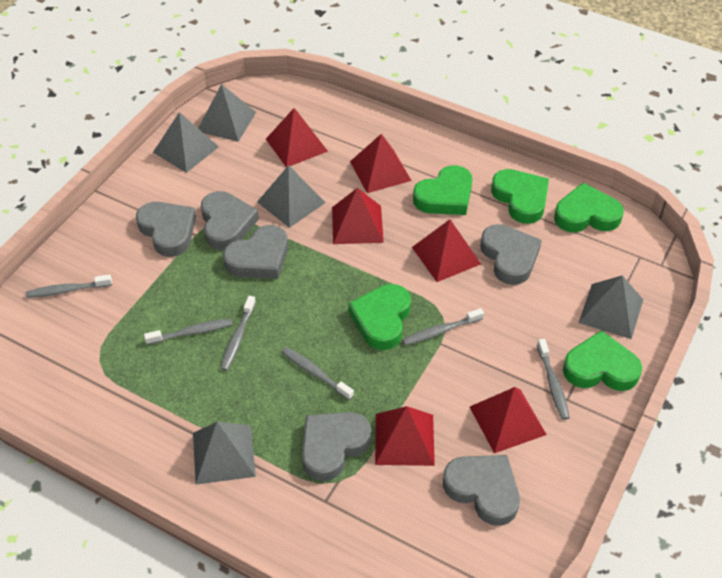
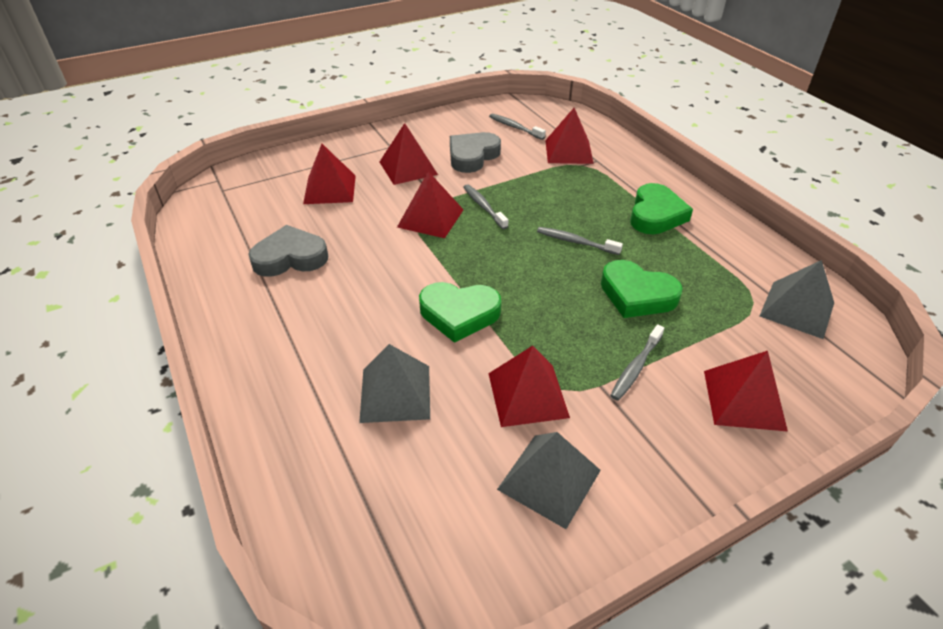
green heart: [348,284,411,350] [413,165,472,215] [491,169,549,224] [554,183,624,233] [563,330,642,391] = 5 -> [419,282,501,343] [601,260,682,318] [630,183,693,234] = 3
grey heart: [136,202,196,257] [201,191,259,250] [223,225,288,279] [302,412,372,481] [443,455,520,526] [480,224,542,285] = 6 -> [248,225,328,277] [450,132,501,173] = 2
grey pyramid: [153,112,219,173] [193,422,256,485] [198,84,256,142] [257,165,326,228] [579,275,643,339] = 5 -> [359,344,430,423] [497,432,601,529] [760,260,834,339] = 3
grey toothbrush: [26,274,112,298] [144,319,233,345] [220,296,256,371] [282,347,354,400] [402,308,484,345] [537,339,570,420] = 6 -> [463,184,508,229] [489,114,546,140] [537,227,623,255] [610,325,664,401] = 4

